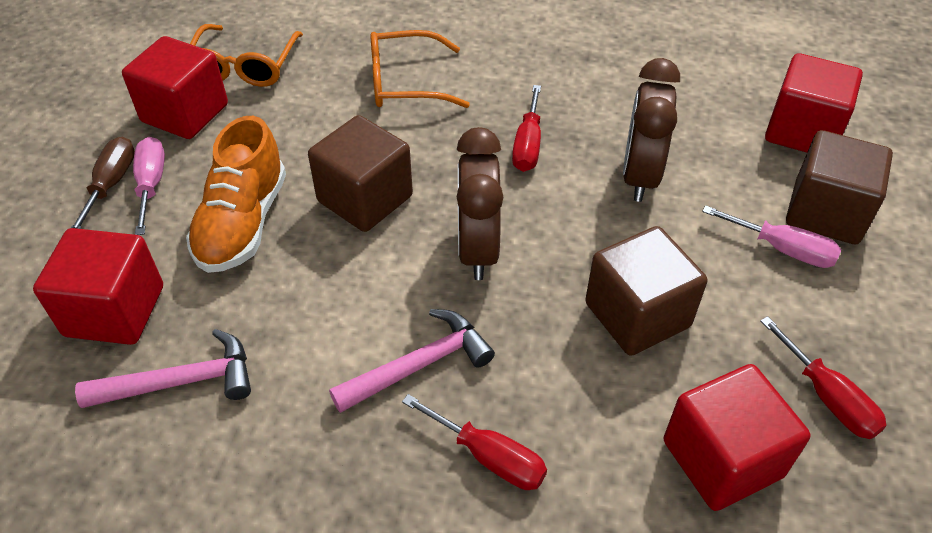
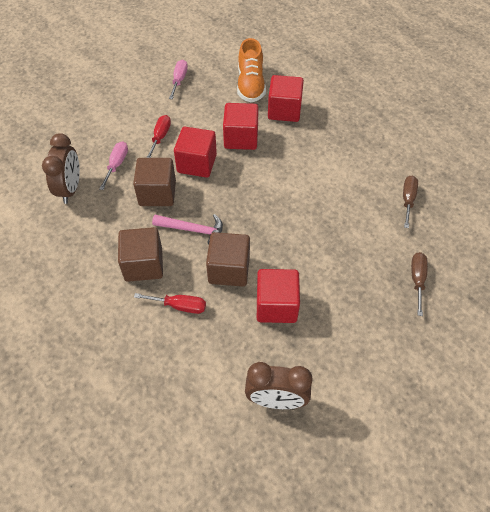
brown screwdriver: [71,137,135,229] = 1 -> [403,175,418,228] [411,252,428,316] = 2
orange glasses: [190,24,303,87] [370,30,470,108] = 2 -> none = 0
pink hammer: [75,329,251,408] [329,309,495,413] = 2 -> [152,214,223,245] = 1
red screwdriver: [402,394,547,490] [512,85,541,172] [760,316,887,439] = 3 -> [134,293,206,314] [146,115,171,158] = 2

